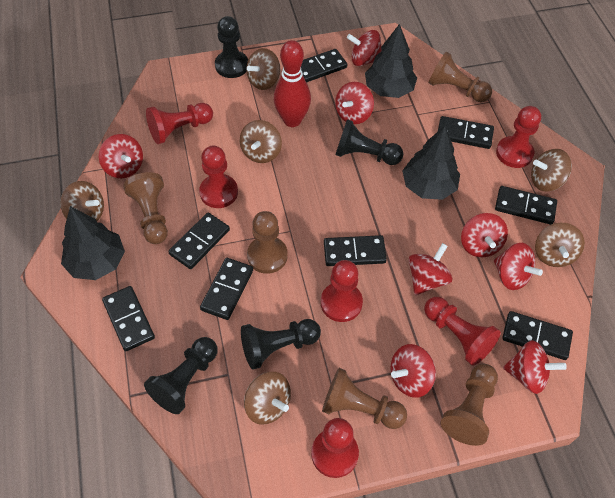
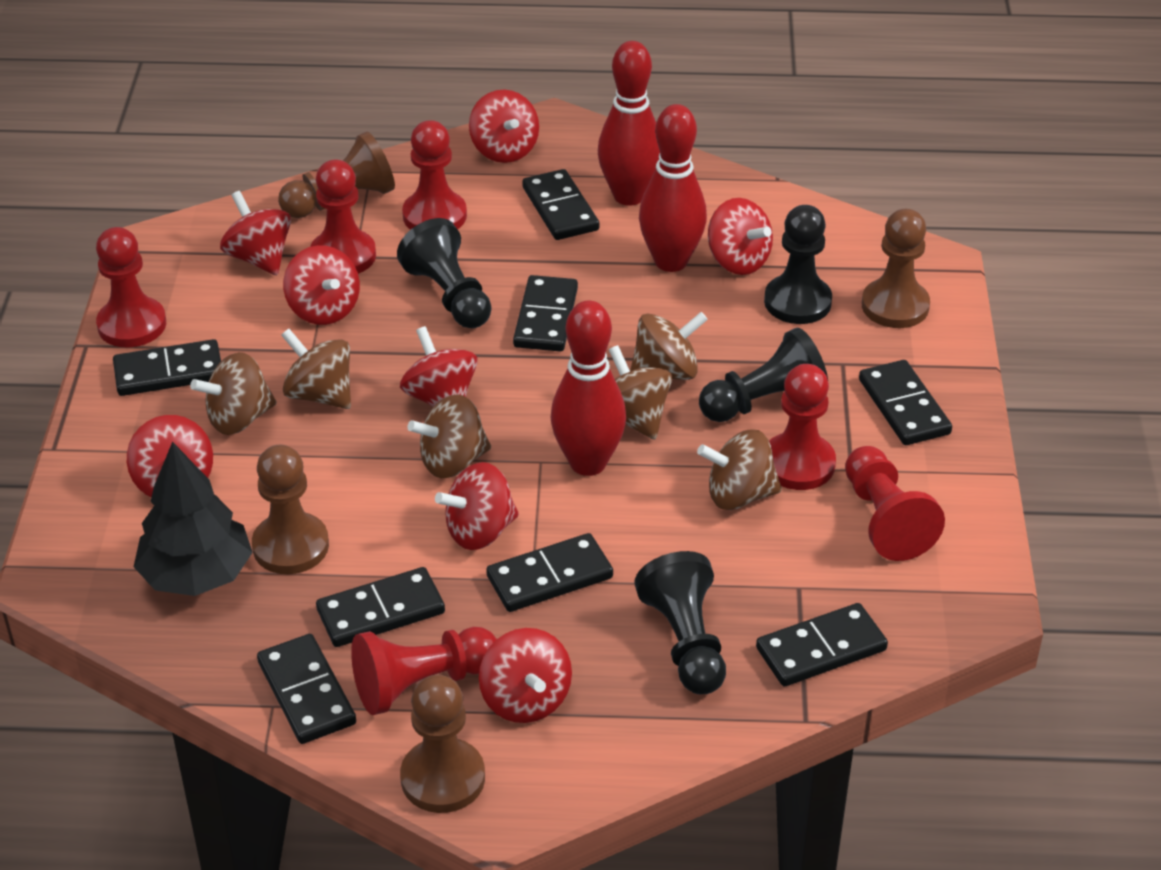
black tree: [61,206,125,280] [365,24,417,98] [402,126,460,200] = 3 -> [134,441,253,596] = 1
brown pawn: [123,172,168,244] [247,211,288,274] [322,368,407,429] [429,52,492,102] [441,364,498,446] = 5 -> [252,445,329,574] [278,132,395,218] [400,675,485,813] [862,209,930,328] = 4
red bowling pin: [274,40,311,127] = 1 -> [551,300,626,476] [598,41,660,206] [639,104,707,272] = 3

